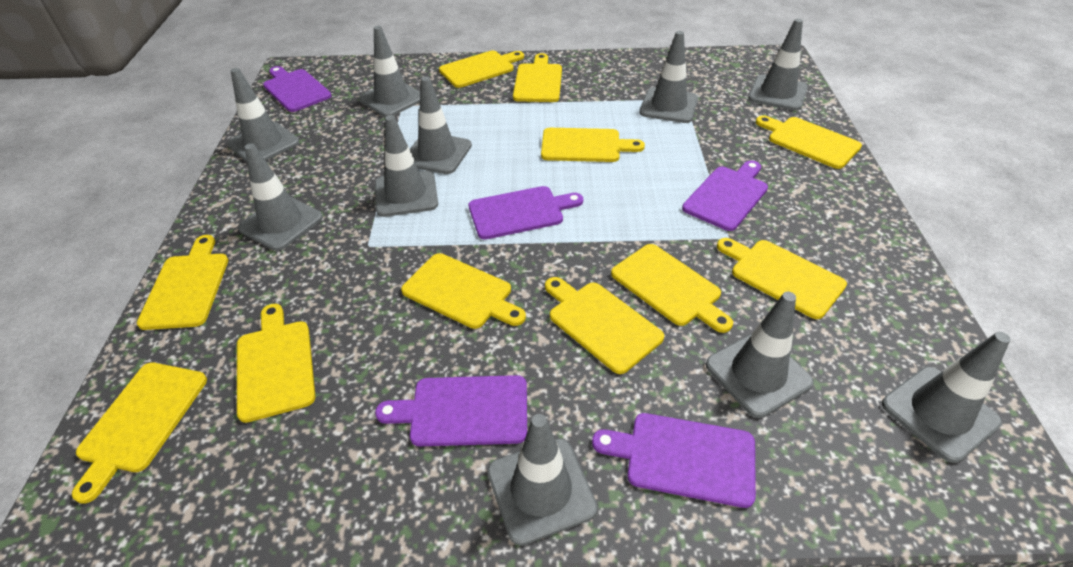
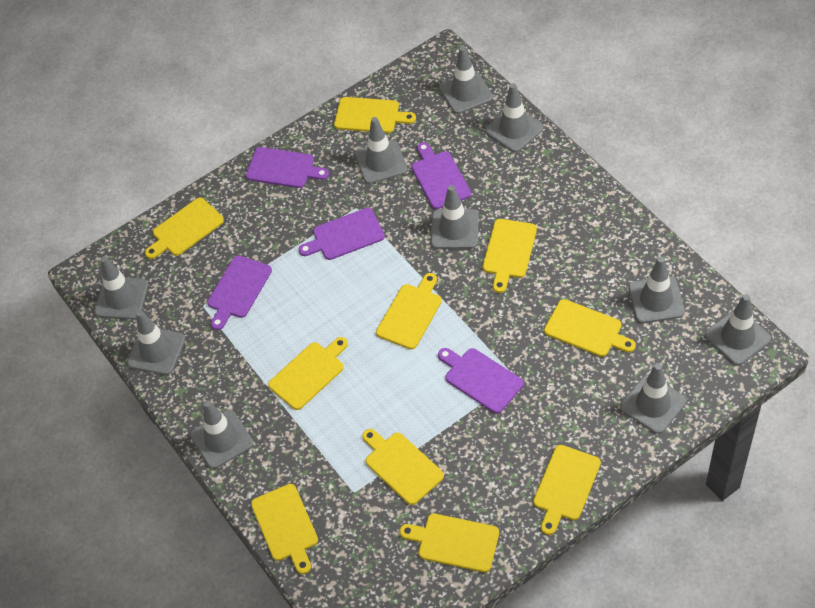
yellow cutting board: [72,363,207,504] [137,235,228,330] [237,304,316,423] [401,253,526,329] [439,51,524,88] [513,53,562,102] [541,128,645,162] [545,277,664,374] [611,244,733,333] [717,238,847,319] [756,115,862,169] = 11 -> [145,197,224,259] [251,484,318,574] [268,337,348,410] [334,97,416,133] [362,429,444,505] [376,273,442,349] [400,514,499,572] [483,219,537,293] [533,445,601,535] [544,299,636,357] = 10

